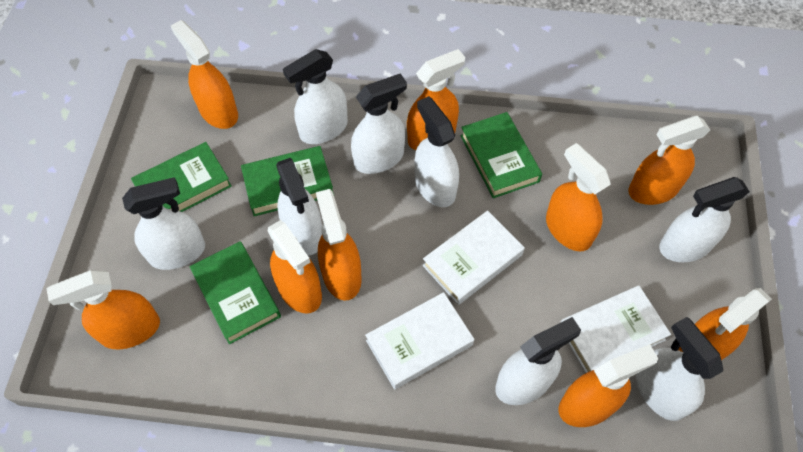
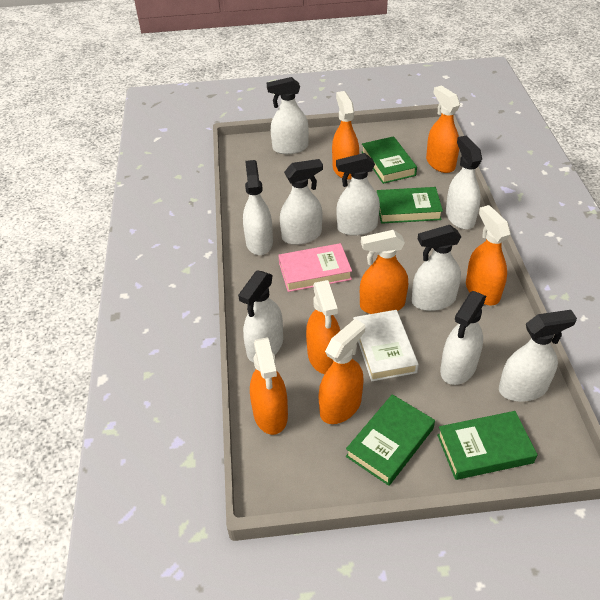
orange spray bottle: [46,270,160,349] [171,20,238,129] [268,220,322,314] [316,189,362,301] [407,49,465,150] [546,143,611,251] [559,344,658,427] [628,116,710,205] [679,288,772,360] = 9 -> [250,338,288,435] [306,280,340,374] [318,319,365,424] [332,91,359,180] [360,230,408,314] [426,85,460,173] [466,205,511,305] = 7
pink book: none = 0 -> [279,243,352,292] = 1
white book: [365,292,474,389] [422,210,525,305] [560,286,671,373] = 3 -> [353,310,419,381] = 1
white spray bottle: [122,177,205,270] [276,158,322,255] [283,49,348,144] [351,73,407,174] [414,96,459,207] [495,317,581,405] [636,317,723,421] [659,177,750,262] = 8 -> [238,271,283,362] [243,160,273,255] [267,77,309,154] [280,159,323,245] [336,153,380,236] [412,225,461,311] [440,291,486,385] [446,135,482,229] [499,310,577,402] = 9

